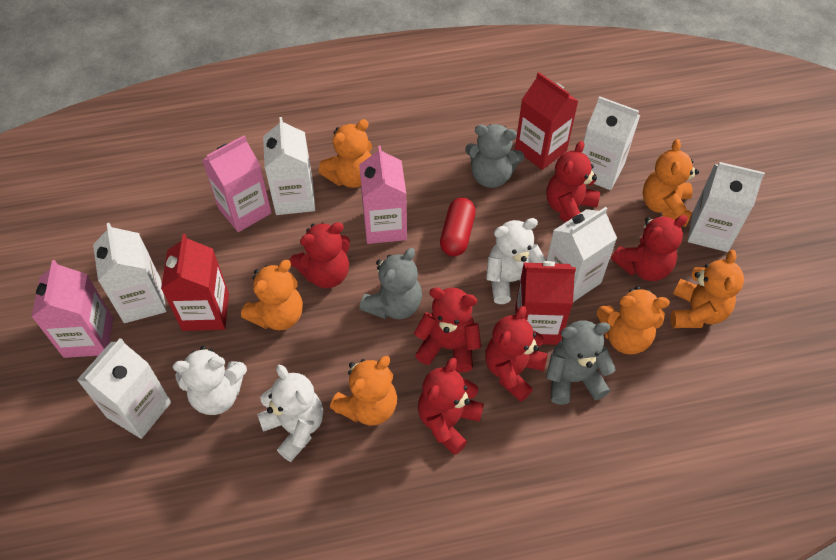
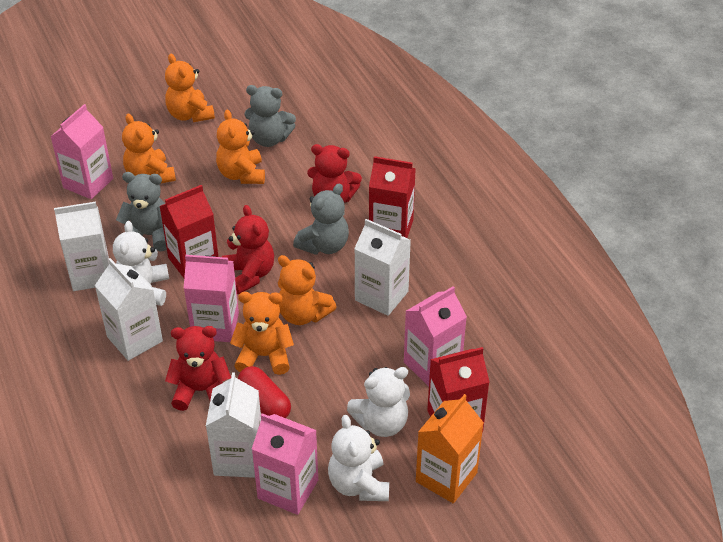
orange carton: none = 0 -> [416,394,484,504] = 1
orange teddy bear: [241,260,303,330] [319,119,372,188] [330,356,397,426] [597,286,670,355] [643,139,699,227] [670,250,744,328] = 6 -> [122,114,176,184] [165,54,215,122] [216,110,265,184] [230,292,294,375] [278,255,337,325] = 5
pink carton: [31,260,113,358] [202,135,272,232] [359,146,407,244] = 3 -> [50,104,113,199] [184,255,239,342] [252,413,318,515] [404,286,467,386] = 4
red teddy bear: [290,222,350,288] [414,287,481,372] [418,358,484,455] [485,306,548,402] [547,141,600,223] [611,215,688,281] = 6 -> [165,326,231,411] [222,205,274,294] [307,144,362,203] = 3
white carton: [77,338,171,439] [93,223,167,323] [263,117,315,215] [547,207,617,302] [582,96,640,190] [688,162,765,252] = 6 -> [54,202,109,291] [95,258,163,361] [206,372,261,478] [354,219,411,316] = 4

